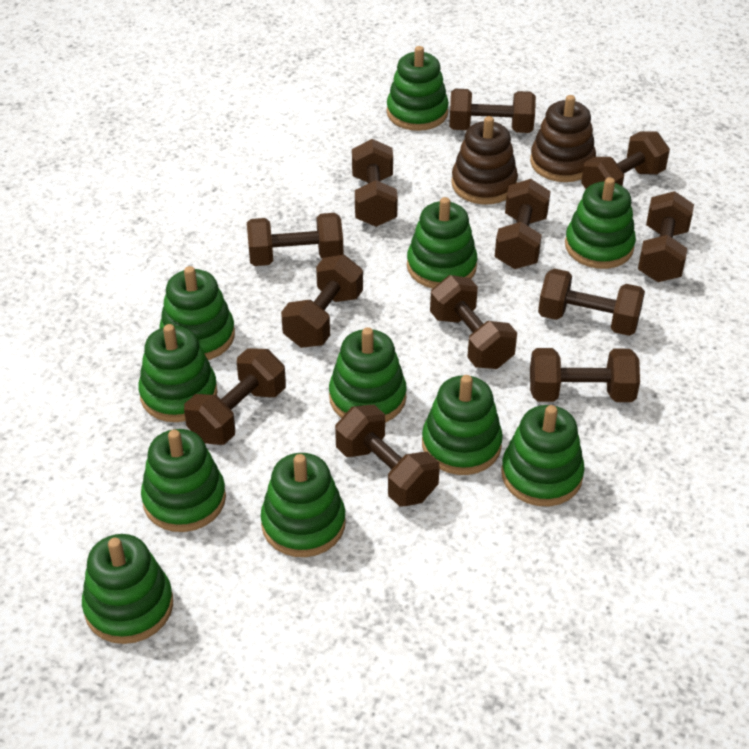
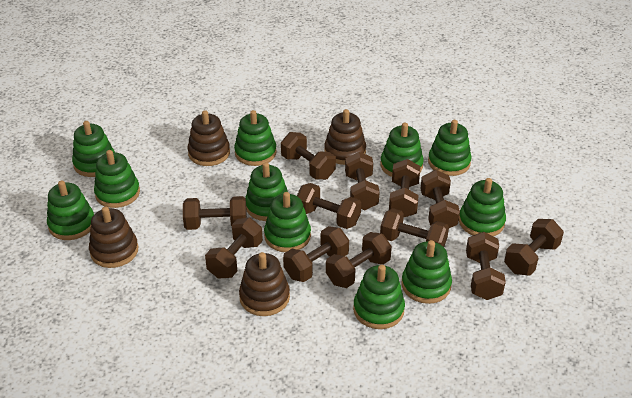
brown stacking toy: [451,116,518,204] [530,95,596,182] = 2 -> [89,207,138,268] [188,110,230,166] [239,252,290,316] [324,109,366,165] = 4

